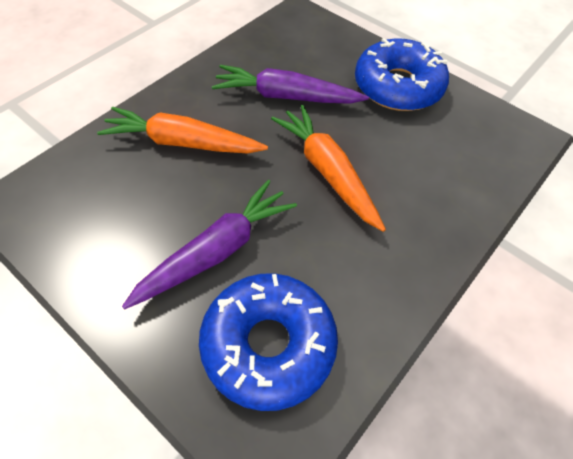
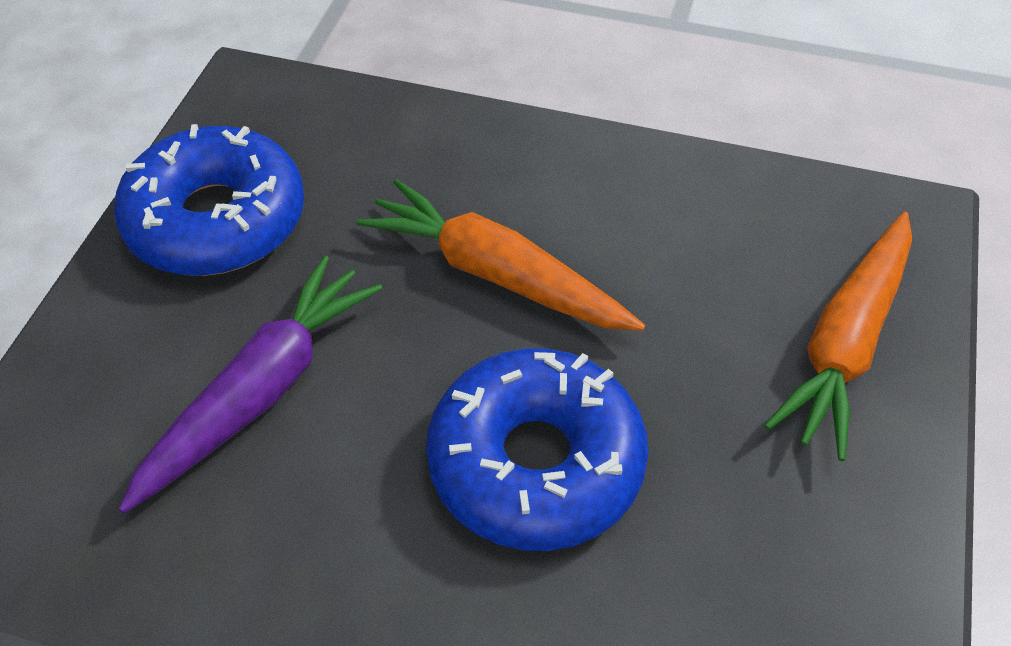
purple carrot: [122,180,297,309] [212,65,369,104] = 2 -> [118,255,383,514] = 1

